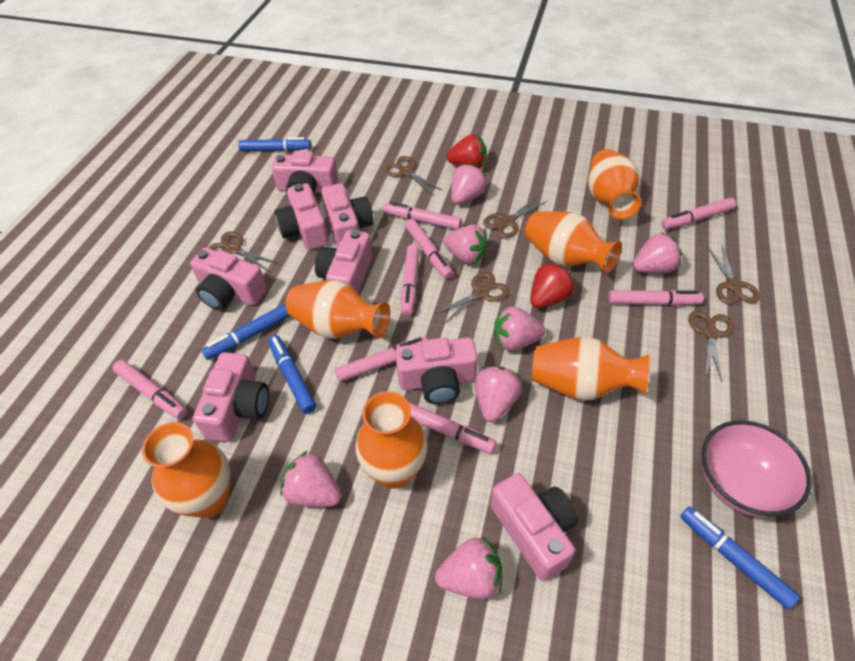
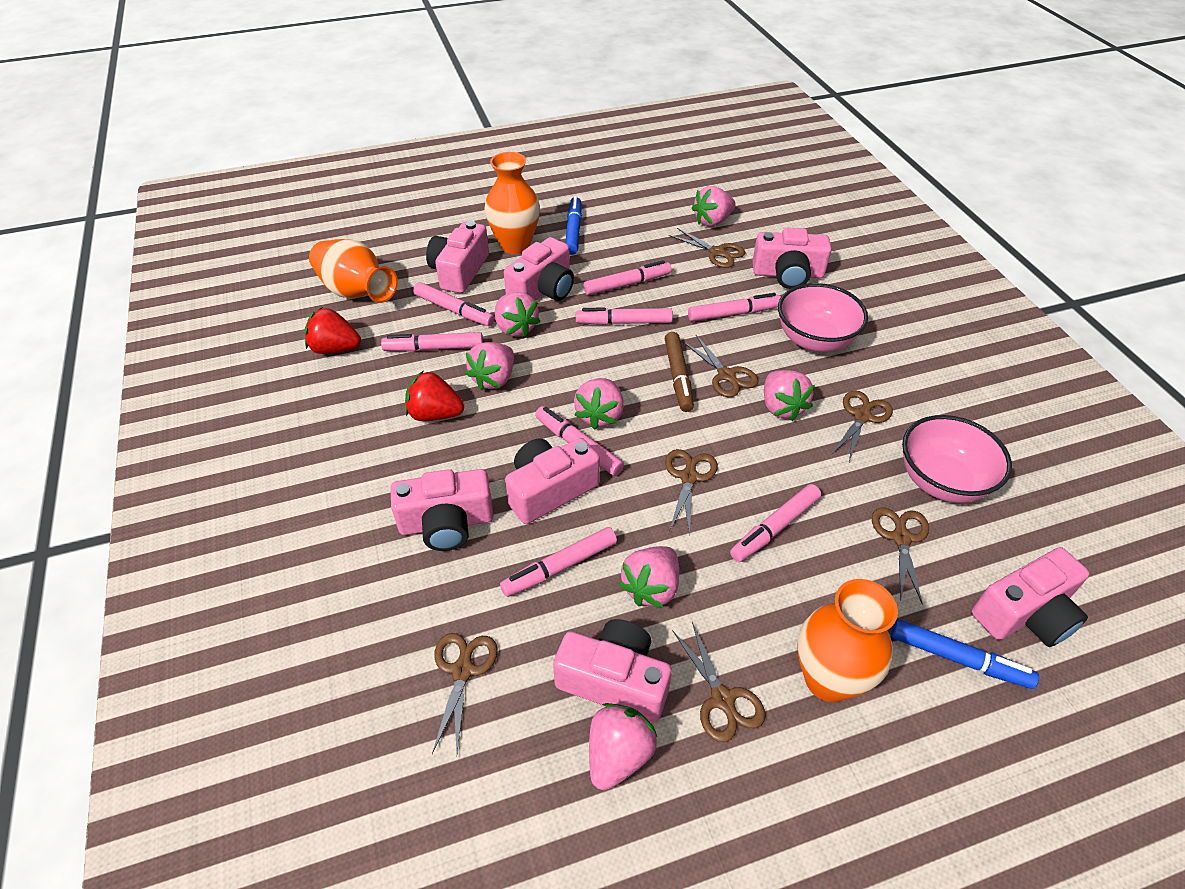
blue marker: [201,304,290,360] [238,137,311,151] [268,335,316,414] [680,507,800,610] = 4 -> [565,196,582,255] [891,619,1039,689] = 2
brown marker: none = 0 -> [665,332,694,412] = 1
brown scissors: [208,231,277,271] [384,156,442,195] [435,272,509,324] [483,196,547,238] [688,310,734,382] [708,246,760,304] = 6 -> [432,633,498,754] [665,449,718,535] [669,228,745,268] [672,622,766,742] [683,335,758,397] [831,390,893,462] [872,507,929,605] = 7
orange vase: [142,422,231,518] [285,280,390,339] [355,391,428,489] [525,211,622,274] [532,337,650,401] [588,149,641,219] = 6 -> [309,239,398,303] [484,152,540,254] [797,579,898,702] = 3
pink bowl: [702,420,812,517] = 1 -> [778,283,868,352] [902,415,1012,503] = 2
pink camera: [190,248,267,310] [193,352,269,442] [272,151,338,194] [274,183,329,250] [315,230,372,293] [321,184,374,248] [395,337,478,405] [490,473,578,581] = 8 -> [391,469,494,551] [426,221,489,293] [504,237,574,301] [505,438,600,524] [553,619,672,723] [753,228,832,289] [972,547,1089,647] = 7

